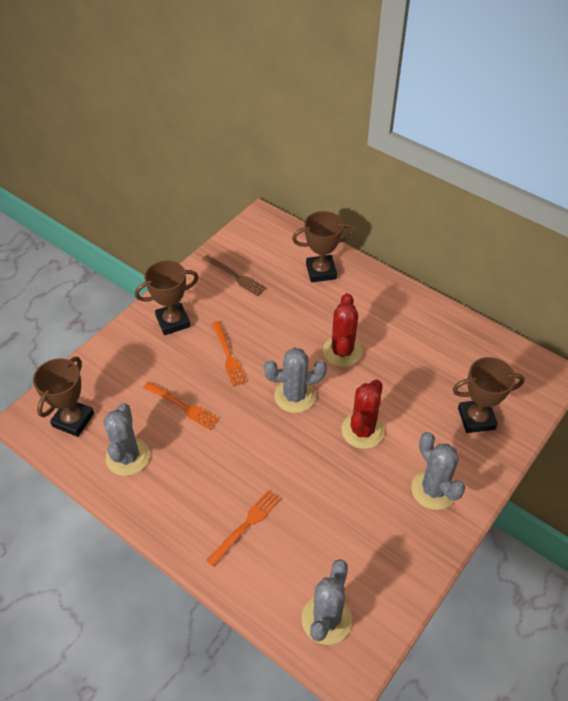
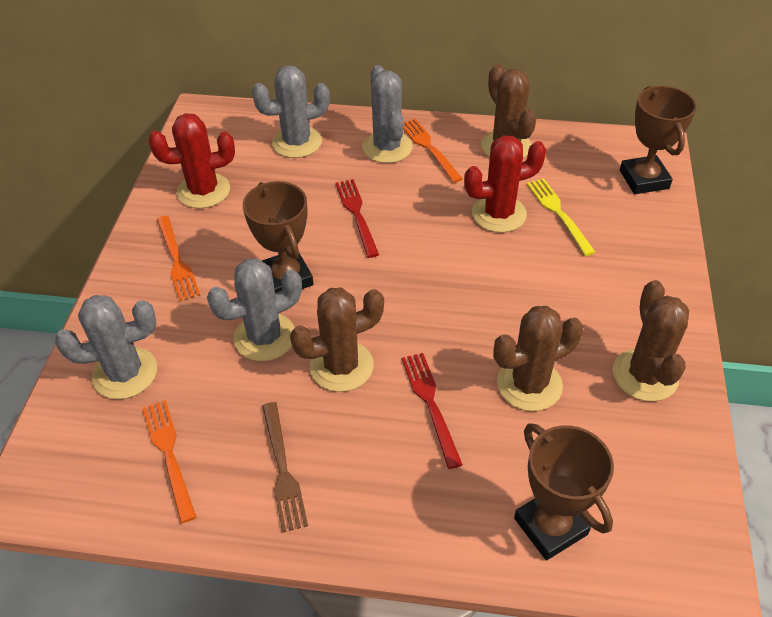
brown cactus: none = 0 -> [290,287,384,392] [481,65,537,158] [493,306,583,411] [612,280,689,401] = 4
brown trophy: [33,357,94,437] [135,260,199,335] [292,211,354,282] [452,357,525,433] = 4 -> [243,181,313,293] [514,423,614,560] [620,86,697,194] = 3
red fork: none = 0 -> [335,179,379,258] [401,353,463,469] = 2
yellow fork: none = 0 -> [527,178,595,256] = 1

